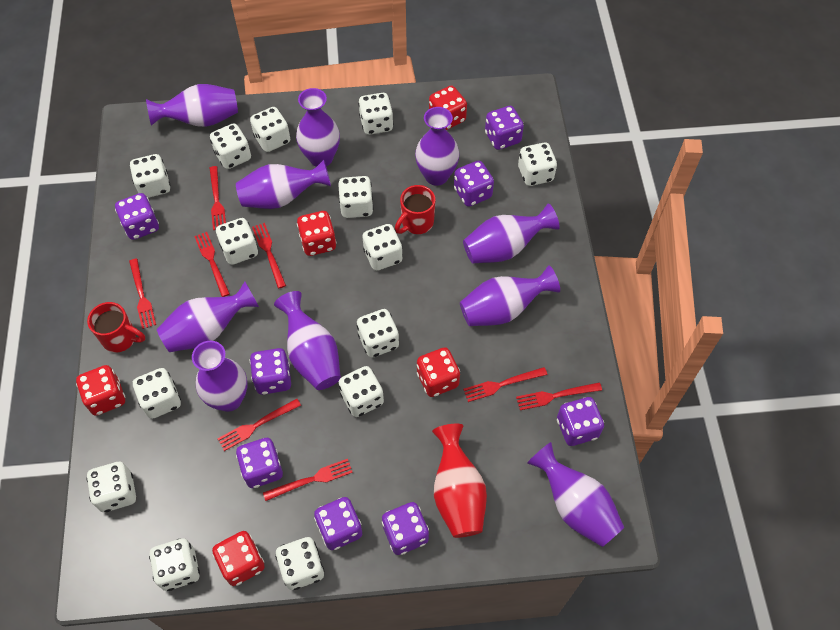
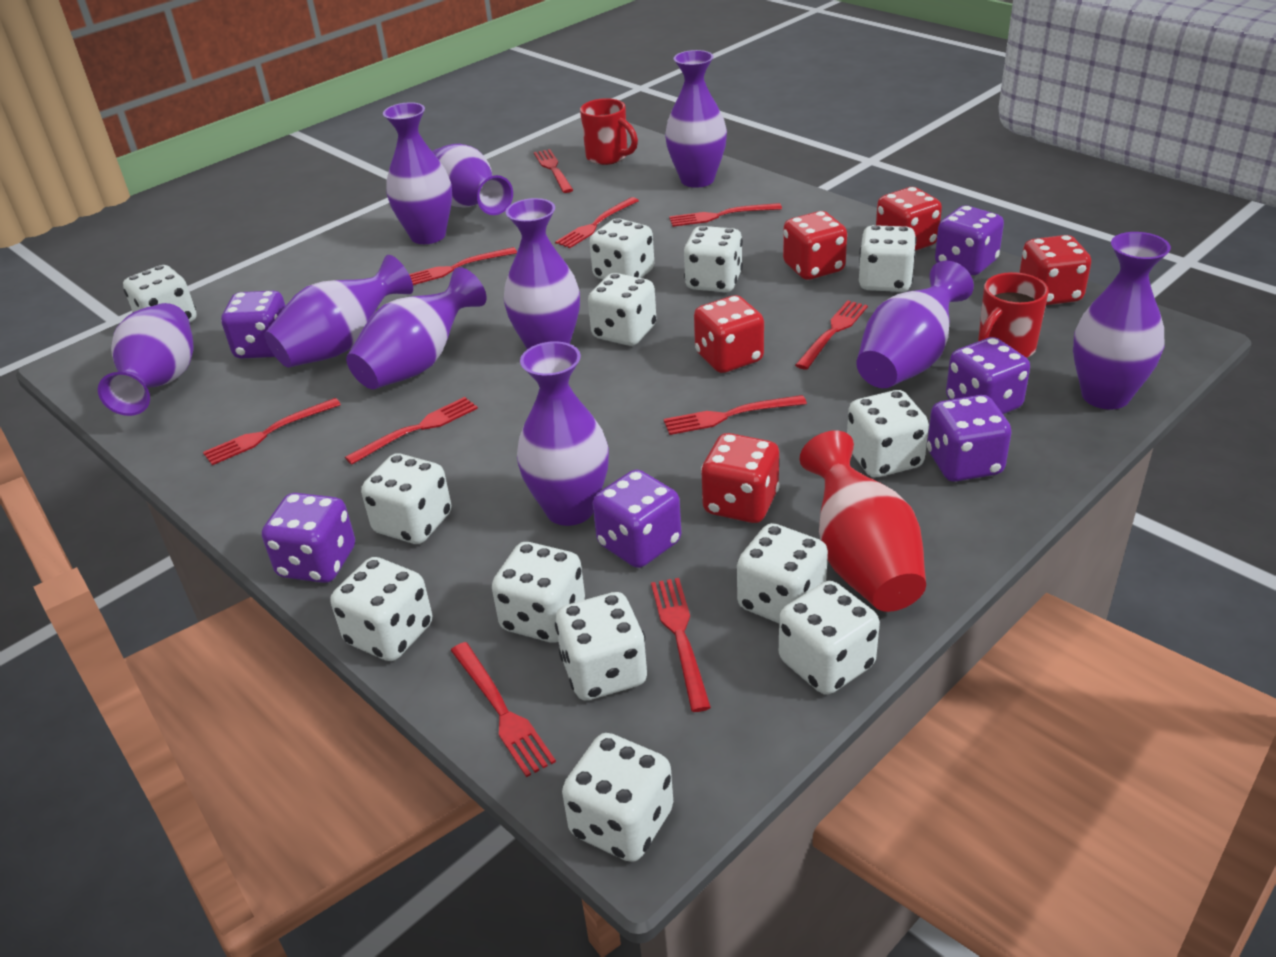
purple dice: [115,193,159,240] [236,438,283,488] [250,348,291,395] [314,497,362,550] [382,502,429,555] [454,161,494,207] [485,106,524,150] [557,397,604,446] = 8 -> [221,291,285,359] [262,493,355,583] [592,470,681,568] [927,395,1012,482] [935,206,1004,275] [946,337,1030,414] = 6
red fork: [129,258,156,329] [194,232,230,297] [210,166,226,230] [218,399,301,451] [252,223,286,288] [263,459,353,501] [463,367,547,402] [516,382,602,410] = 8 -> [203,398,341,465] [345,397,478,465] [409,247,517,285] [450,642,556,777] [534,149,573,193] [555,197,639,248] [651,578,711,712] [664,395,807,435] [669,203,782,227] [795,300,868,370] = 10
white dice: [87,462,136,512] [130,154,171,198] [133,368,181,419] [149,538,200,591] [210,123,251,169] [216,218,258,265] [250,107,290,152] [275,537,324,590] [338,176,374,218] [339,366,384,417] [357,309,399,358] [358,93,394,135] [362,224,403,271] [518,142,557,186] = 14 -> [123,265,197,323] [331,557,432,661] [361,454,451,544] [492,542,585,643] [555,592,647,701] [562,733,673,862] [588,273,656,346] [589,218,654,280] [684,226,743,292] [737,523,828,623] [779,581,880,695] [847,390,929,477] [859,225,916,292] = 13

